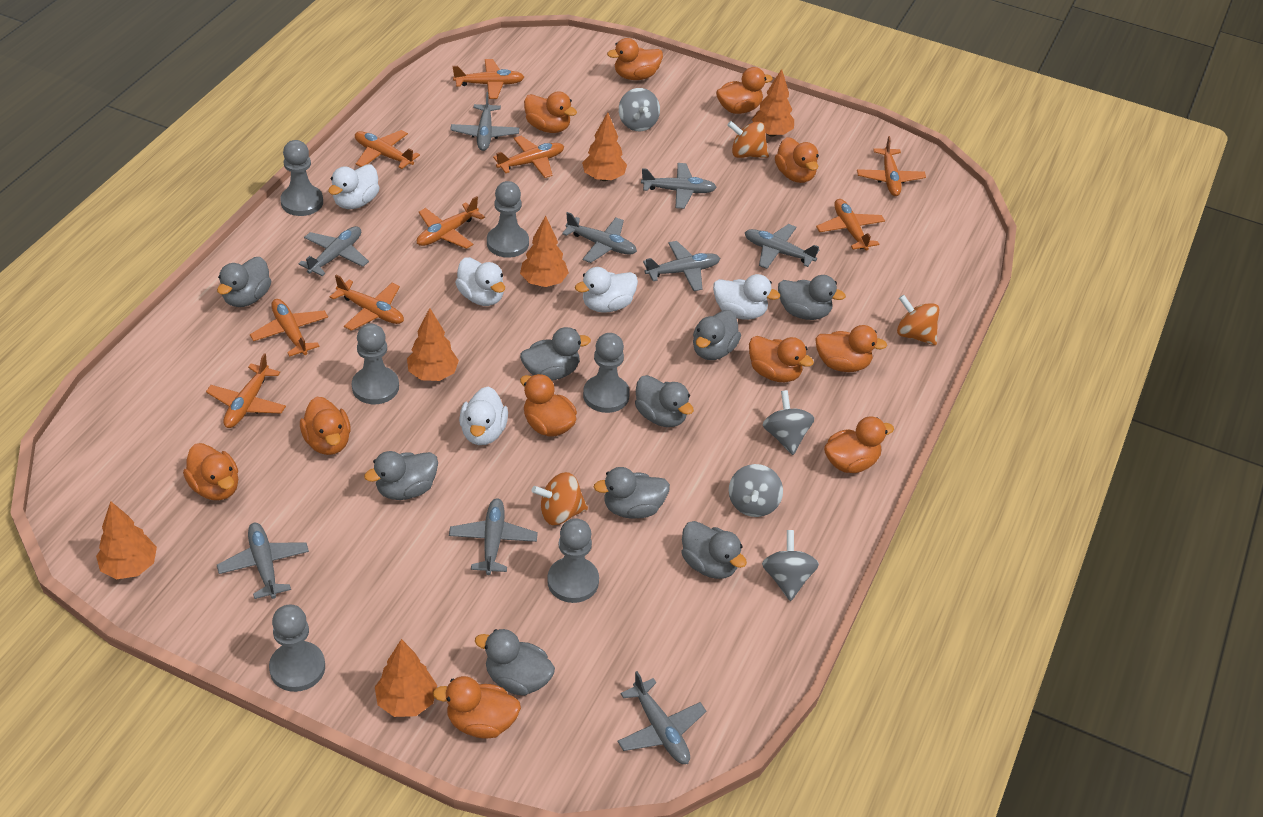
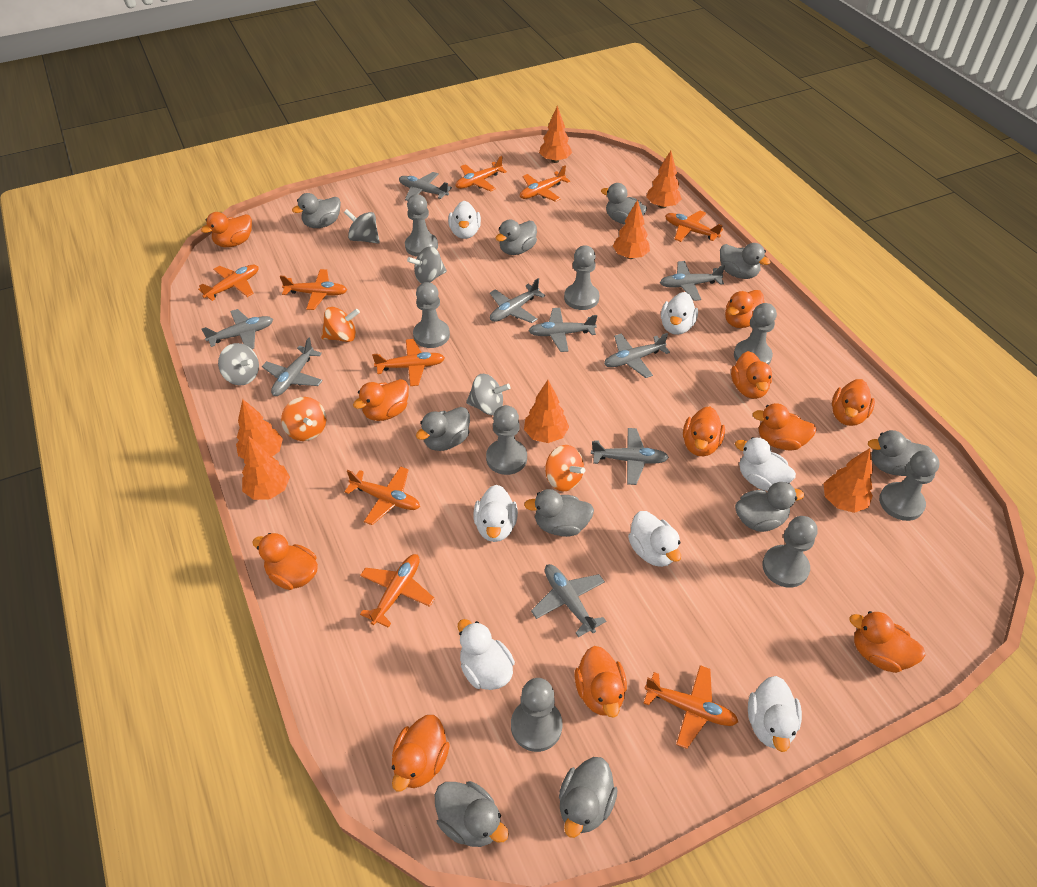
grey duck: [217,257,271,307] [364,451,438,500] [475,629,555,696] [520,327,591,380] [593,467,670,519] [635,375,694,427] [682,521,747,579] [693,310,741,360] [778,275,846,320] = 9 -> [292,193,341,228] [416,407,470,451] [435,781,509,847] [495,220,537,255] [524,489,594,537] [559,757,618,838] [601,183,647,224] [720,243,770,279] [735,482,804,532] [868,430,932,476] = 10
grey pawn: [269,605,325,692] [280,140,323,216] [352,324,399,404] [487,181,529,258] [547,518,599,603] [583,333,630,413] = 6 -> [405,194,438,256] [413,282,450,348] [486,405,527,475] [511,678,562,752] [564,245,599,310] [734,303,777,365] [762,516,817,588] [879,450,940,521] = 8
orange tree: [96,501,157,579] [375,639,437,717] [407,308,459,381] [520,216,569,287] [582,112,627,181] [752,69,794,137] = 6 -> [236,399,283,459] [242,436,290,500] [524,380,569,443] [539,106,572,163] [613,200,650,259] [646,151,682,209] [823,448,873,513] = 7
white duck: [328,164,380,209] [455,257,505,306] [459,387,508,445] [575,267,638,313] [713,274,780,320] = 5 -> [448,201,481,239] [458,619,515,690] [474,485,518,542] [628,511,681,567] [661,292,698,335] [735,437,796,491] [748,676,802,752] = 7

